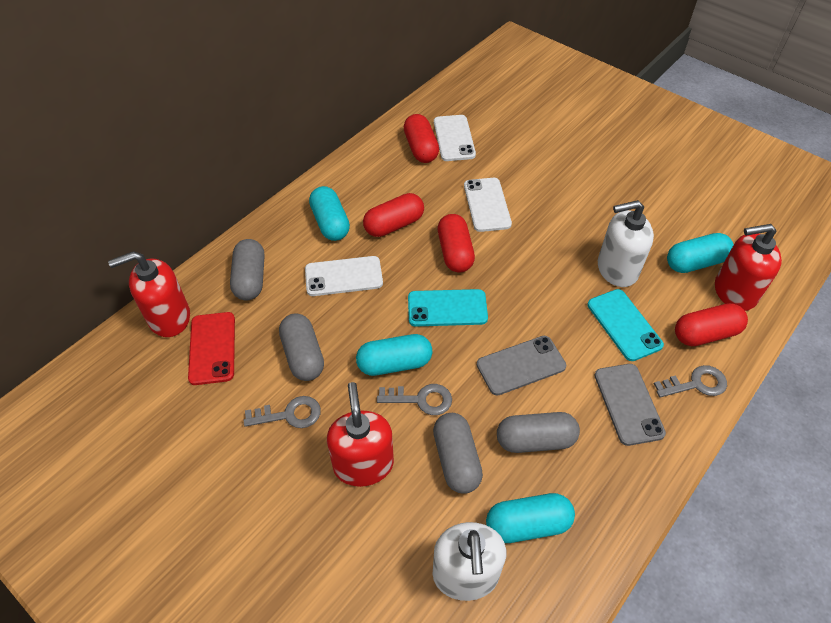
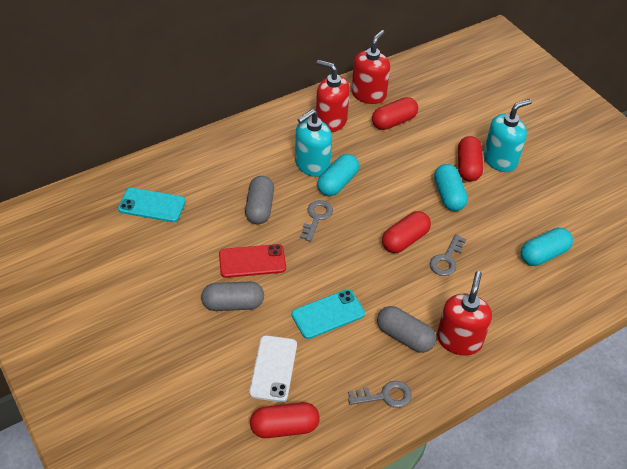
grey capsule: [230,239,264,300] [279,314,324,381] [433,413,483,494] [497,412,580,453] = 4 -> [201,281,264,311] [245,176,274,224] [377,306,436,353] = 3
grey phone: [477,336,566,396] [594,364,666,446] = 2 -> none = 0
turquoise capsule: [309,186,350,241] [356,334,432,376] [486,493,575,543] [667,233,734,273] = 4 -> [317,154,359,196] [434,164,468,211] [521,228,573,266] = 3
turquoise soap dispenser: none = 0 -> [295,109,332,177] [483,99,532,172] = 2
white phone: [305,256,383,296] [434,115,476,161] [464,178,512,232] = 3 -> [249,335,297,402] = 1
white soap dispenser: [432,522,506,601] [598,200,654,287] = 2 -> none = 0

